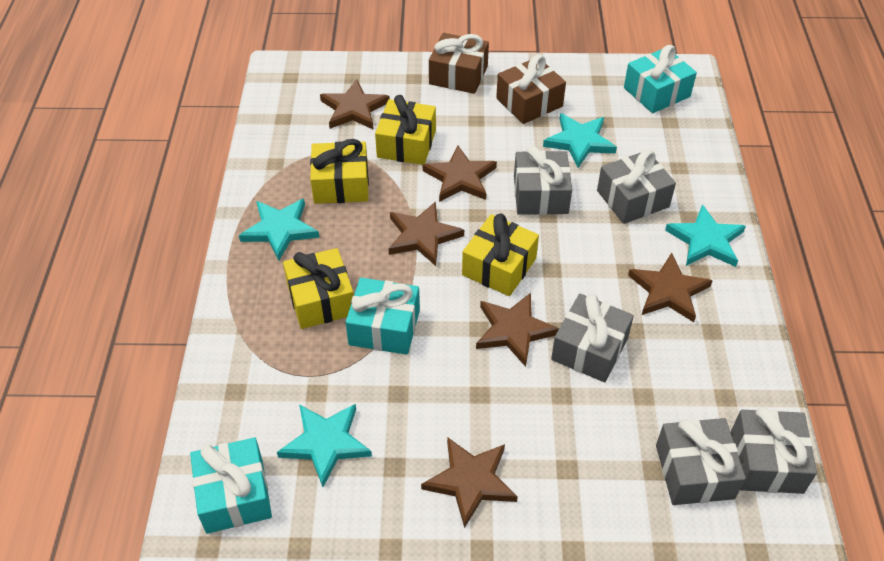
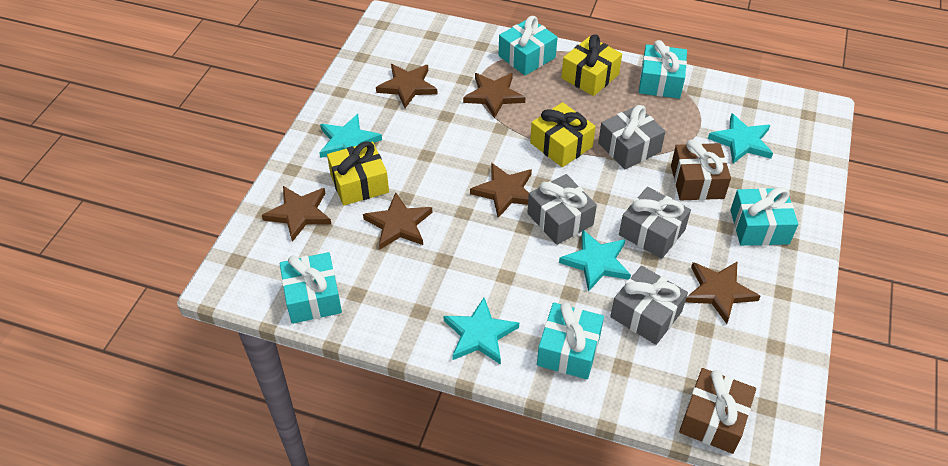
grey gift: [514,146,572,215] [551,294,634,382] [597,150,676,224] [656,418,746,505] [731,407,817,494] = 5 -> [527,174,597,245] [598,105,666,169] [610,266,688,345] [619,187,691,259] = 4
turquoise gift: [190,437,272,534] [345,278,420,355] [624,45,697,113] = 3 -> [280,252,342,324] [499,16,558,76] [537,302,604,379] [639,40,687,99] [730,187,798,246] = 5
yellow gift: [283,248,354,329] [310,139,369,204] [375,95,436,165] [462,214,539,296] = 4 -> [327,141,389,206] [530,102,596,167] [561,35,622,96] = 3

